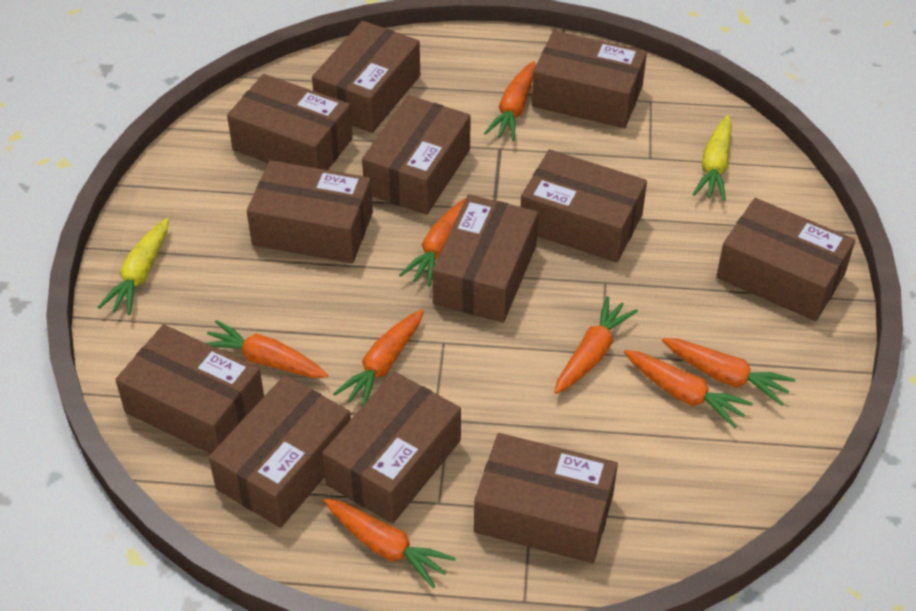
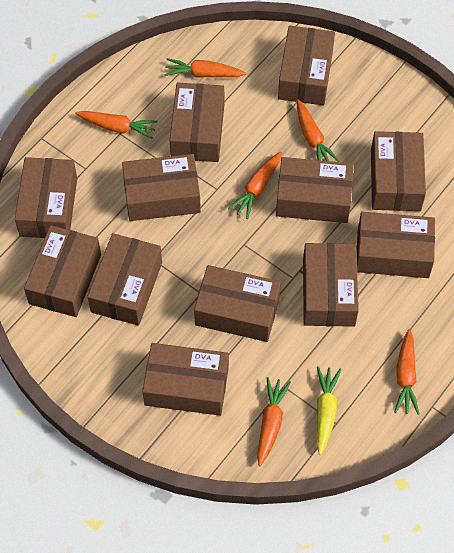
orange carrot: [206,320,328,378] [324,498,456,588] [333,309,424,406] [399,198,466,287] [484,61,536,141] [554,296,638,394] [624,350,753,429] [662,338,795,406] = 8 -> [75,111,158,139] [164,58,246,78] [228,152,282,219] [257,377,291,466] [297,99,339,162] [394,329,419,415] = 6
yellow carrot: [98,218,169,316] [693,115,732,201] = 2 -> [316,366,341,455] = 1

